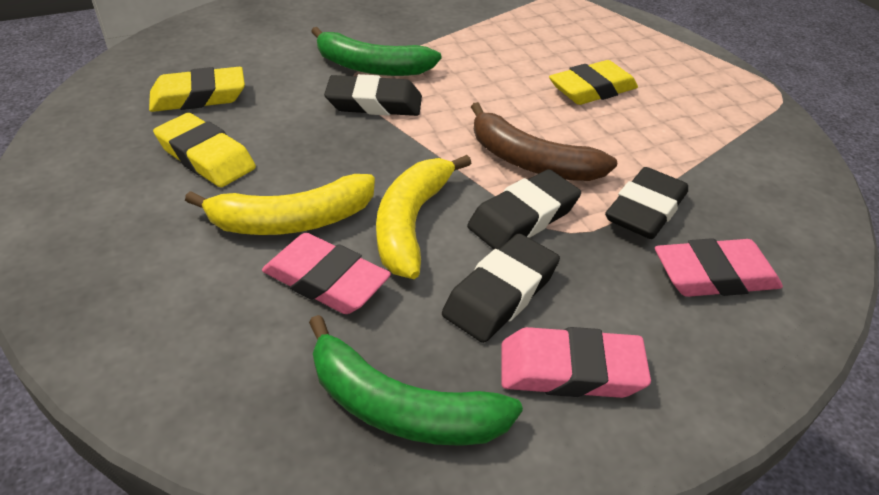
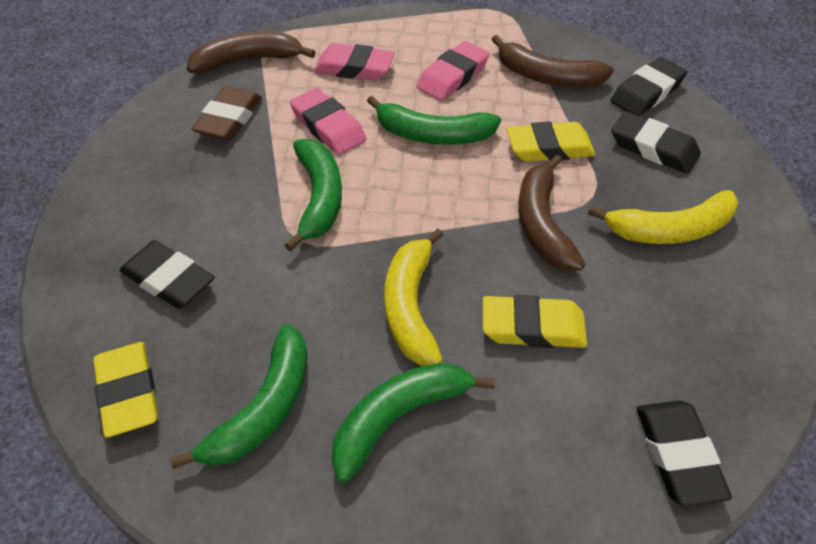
brown banana: [471,102,618,181] = 1 -> [187,31,315,73] [492,35,614,87] [518,155,585,271] = 3
brown eraser: none = 0 -> [192,86,262,140] = 1
green banana: [309,315,523,446] [311,27,441,76] = 2 -> [170,324,307,469] [285,139,342,252] [331,363,495,483] [367,96,501,145] = 4

